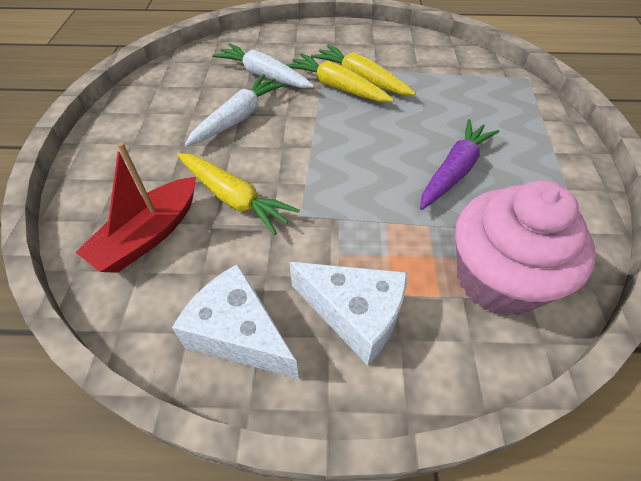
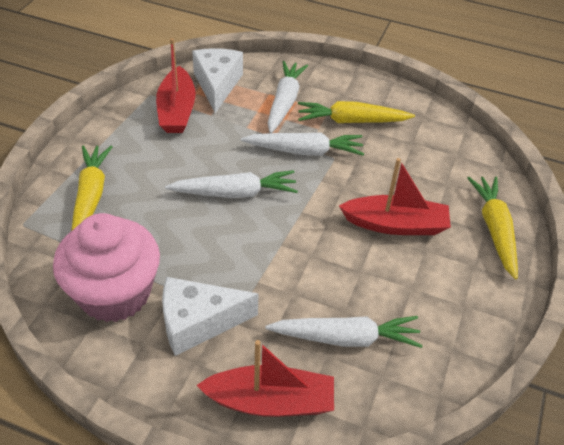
purple carrot: [420,119,499,210] = 1 -> none = 0
red boat: [75,142,196,273] = 1 -> [156,38,196,133] [196,340,334,417] [339,158,451,235] = 3
white carrot: [185,74,286,147] [212,43,314,88] = 2 -> [165,170,298,198] [241,132,364,156] [265,316,423,348] [268,61,308,133] = 4

